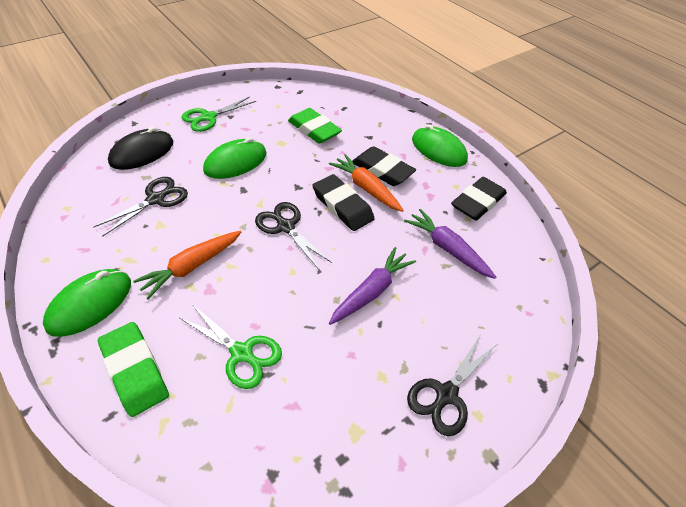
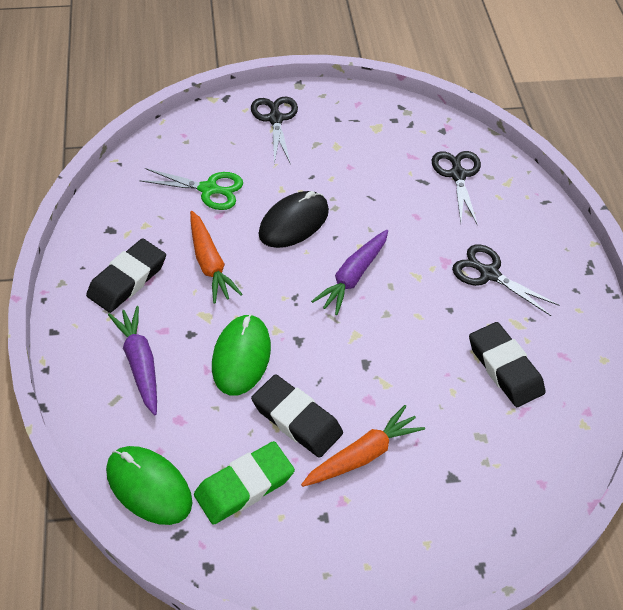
green eraser: [98,322,169,417] [288,108,342,144] = 2 -> [194,441,295,525] = 1
green mouse: [43,269,131,337] [203,137,266,179] [412,124,468,167] = 3 -> [106,446,193,525] [212,314,271,396] = 2
green scissors: [180,305,282,389] [181,97,256,132] = 2 -> [139,168,243,210] = 1

